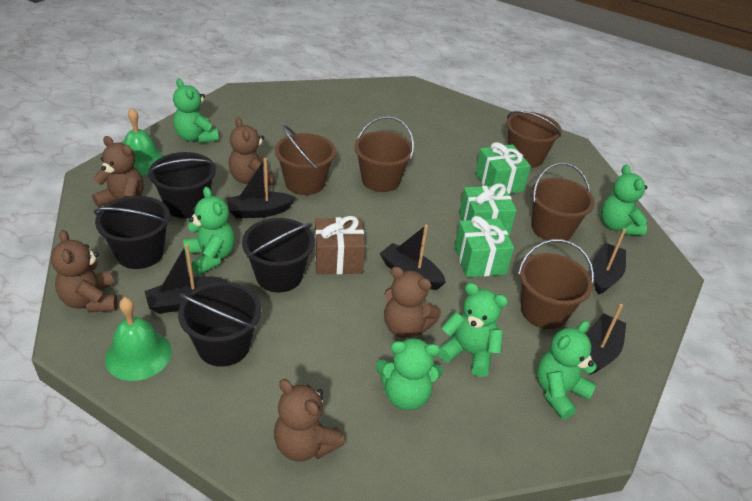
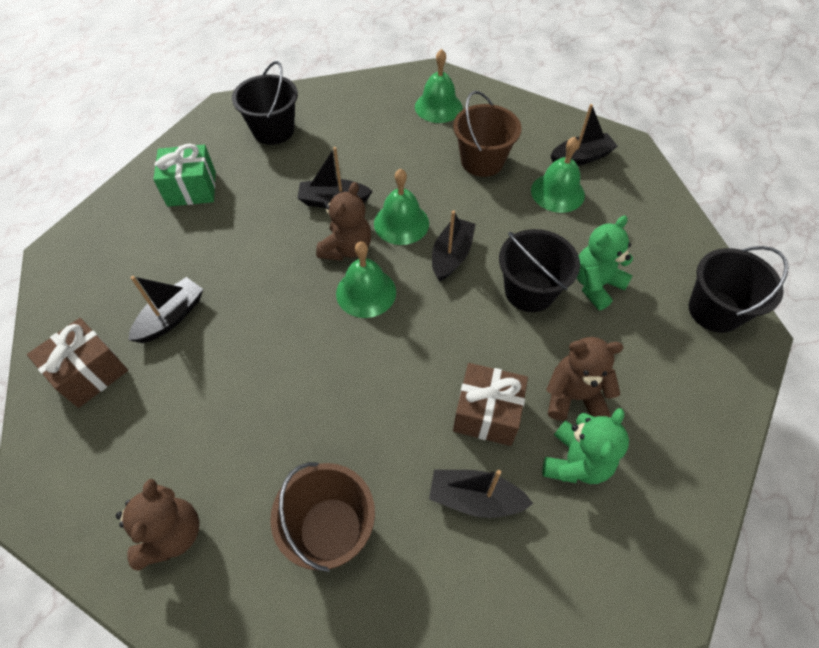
black bucket: [94,196,170,269] [148,152,217,218] [178,282,261,367] [242,218,315,292] = 4 -> [232,61,298,145] [499,229,580,312] [689,246,789,333] = 3
brown bucket: [275,125,336,195] [354,116,414,192] [506,111,562,168] [518,239,594,329] [531,163,595,243] = 5 -> [270,462,375,572] [453,91,522,177] = 2
brown gift: [315,216,365,274] = 1 -> [27,318,128,408] [453,363,528,446] = 2
brown teddy bear: [51,230,118,312] [92,136,143,207] [228,117,274,186] [274,379,345,462] [384,266,441,338] = 5 -> [116,479,199,571] [316,182,371,261] [546,337,623,421] = 3
green bell: [105,297,172,381] [123,108,164,176] = 2 -> [336,242,396,318] [374,168,429,245] [415,49,462,123] [531,137,585,213] = 4
green gift: [454,216,514,277] [459,184,517,236] [475,142,531,194] = 3 -> [153,144,216,207] = 1
green teddy bear: [173,78,219,143] [183,187,235,275] [375,337,443,410] [438,283,508,377] [537,321,597,420] [601,165,647,236] = 6 -> [542,408,629,484] [577,216,633,310] = 2

